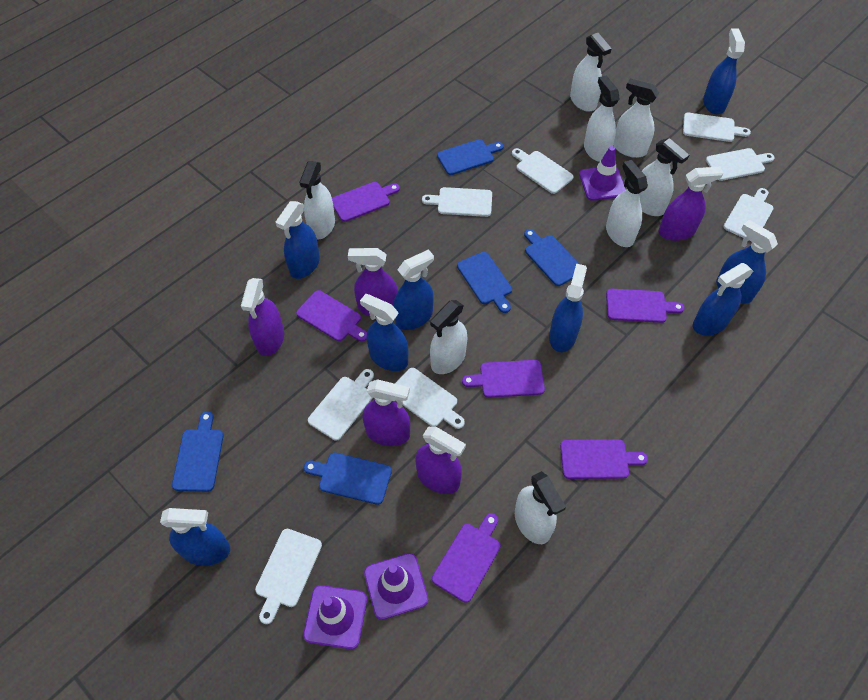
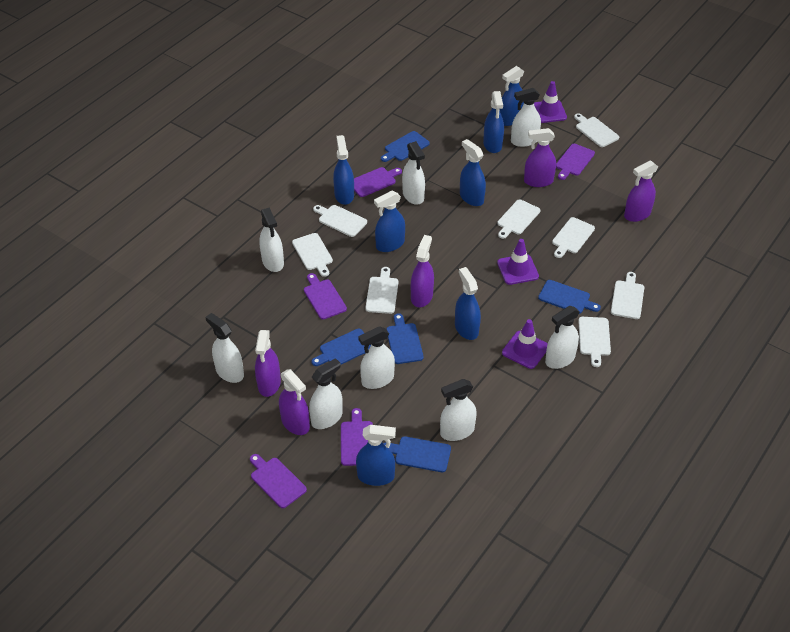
blue spray bottle: [160,508,230,566] [276,201,320,279] [360,294,408,371] [393,249,434,330] [549,263,587,352] [693,263,754,336] [703,28,745,114] [716,220,778,303] = 8 -> [333,135,354,205] [356,425,396,486] [374,191,405,252] [455,267,481,340] [460,139,486,206] [483,91,504,153] [500,66,524,126] = 7
purple cutting board: [296,290,367,342] [332,182,400,222] [432,513,501,603] [462,360,545,398] [560,439,648,479] [606,289,684,323] = 6 -> [250,454,307,508] [304,273,347,320] [341,408,373,466] [354,167,402,197] [556,144,595,180] = 5

